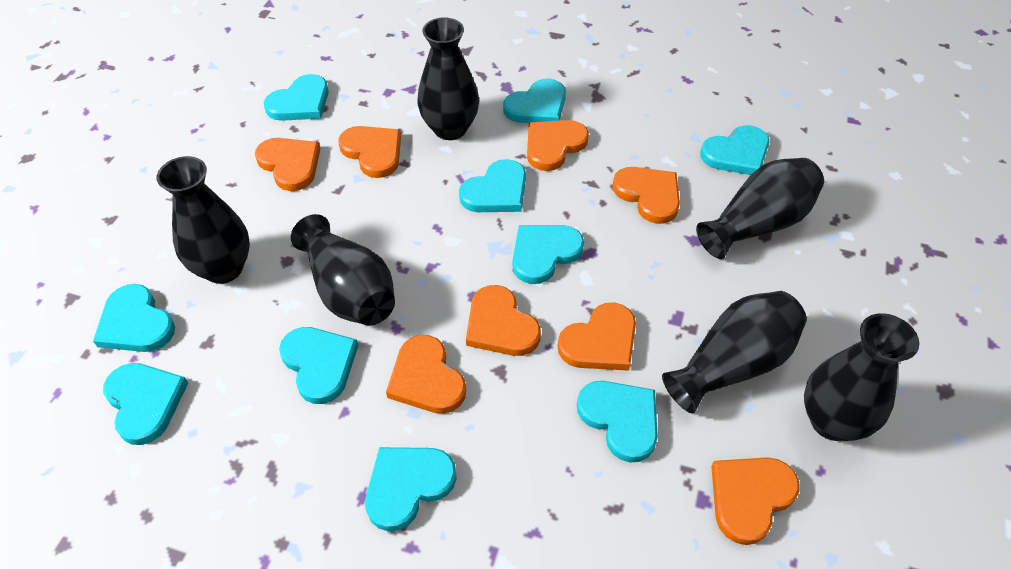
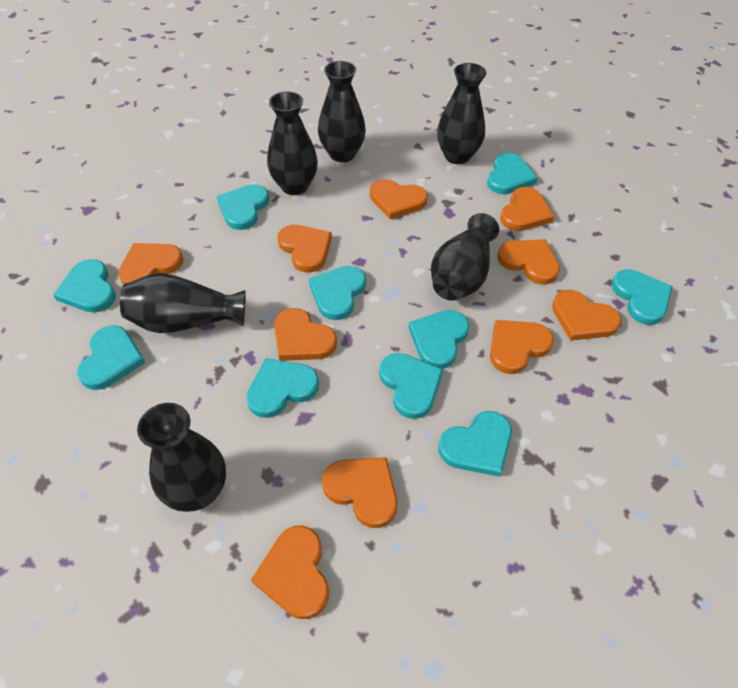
orange heart: [255,138,320,191] [339,126,401,178] [386,335,466,414] [466,285,541,356] [527,120,589,171] [558,303,636,371] [613,167,680,224] [711,457,800,545] = 8 -> [118,243,183,285] [251,526,329,619] [274,308,337,361] [277,225,332,272] [322,457,397,528] [370,179,428,219] [490,320,554,374] [497,239,560,284] [500,187,554,231] [552,290,621,341] = 10

